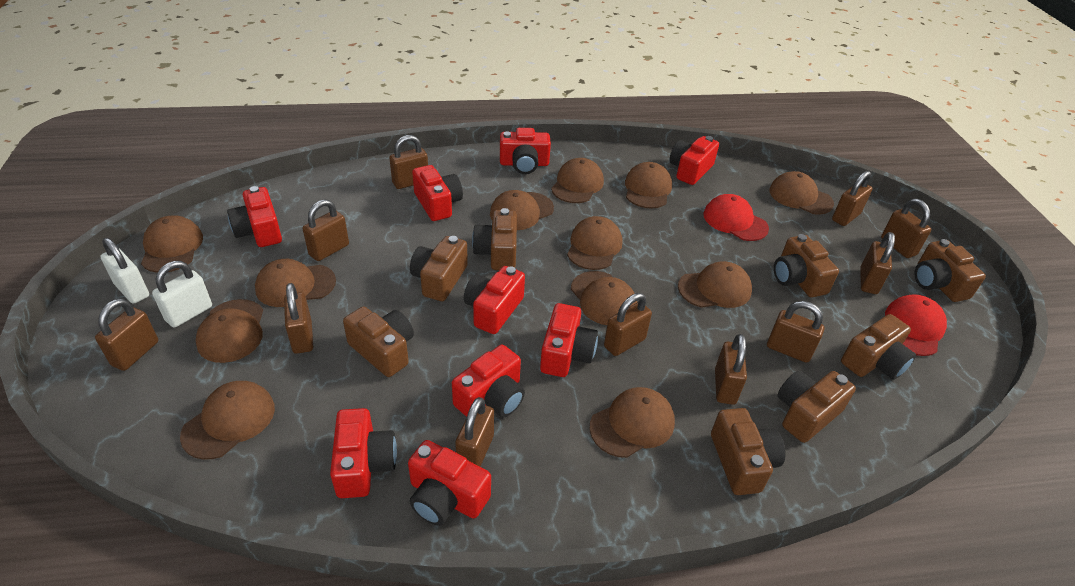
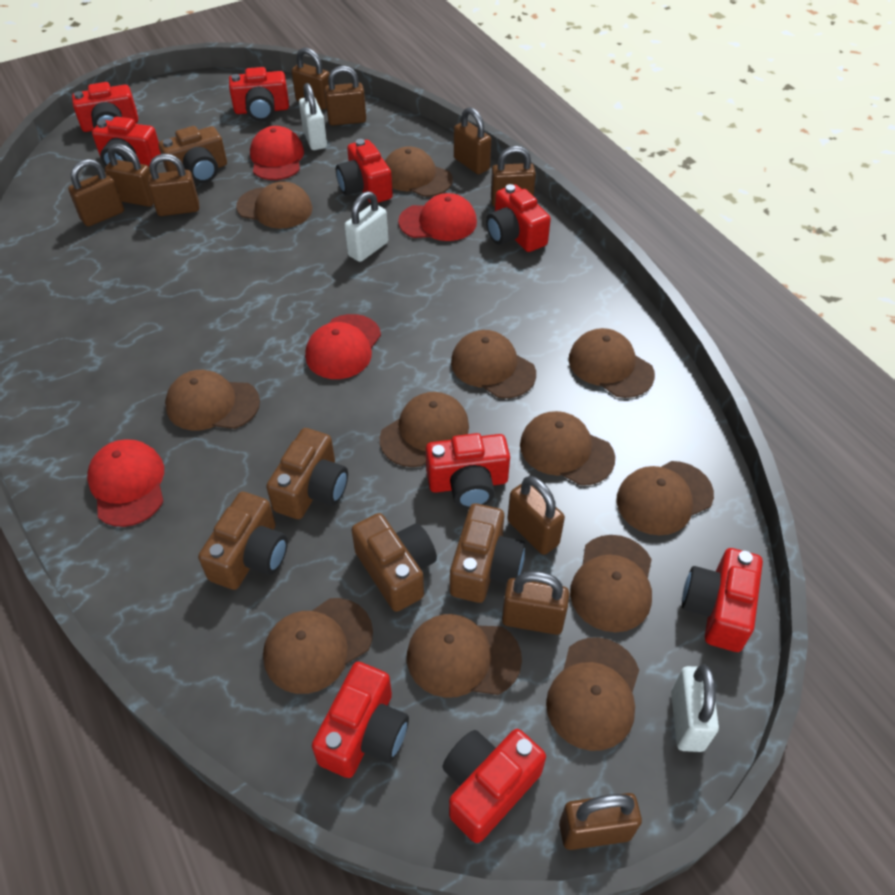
brown camera: [343,306,414,377] [410,236,468,301] [472,208,517,270] [711,408,785,495] [774,234,839,298] [777,370,856,443] [841,314,916,380] [914,239,986,302] = 8 -> [159,126,227,183] [198,492,288,590] [266,428,348,519] [352,513,437,612] [450,503,525,603] = 5
brown padlock: [95,298,158,371] [284,283,313,354] [303,199,349,261] [389,135,428,189] [455,397,494,466] [604,293,652,356] [715,334,747,405] [767,301,824,363] [832,171,873,226] [860,232,895,294] [881,199,931,258] = 11 -> [68,159,124,226] [105,144,154,207] [148,154,199,216] [292,47,330,110] [325,66,366,126] [454,107,491,175] [491,146,536,207] [502,571,569,635] [507,476,565,555] [559,793,642,850] = 10
red cap: [703,194,769,241] [885,294,947,356] = 2 -> [87,439,164,527] [250,126,304,180] [305,314,381,379] [398,193,477,241] = 4
white padlock: [100,238,149,304] [152,261,212,328] = 2 -> [299,83,327,150] [344,191,388,262] [671,664,719,752] = 3

